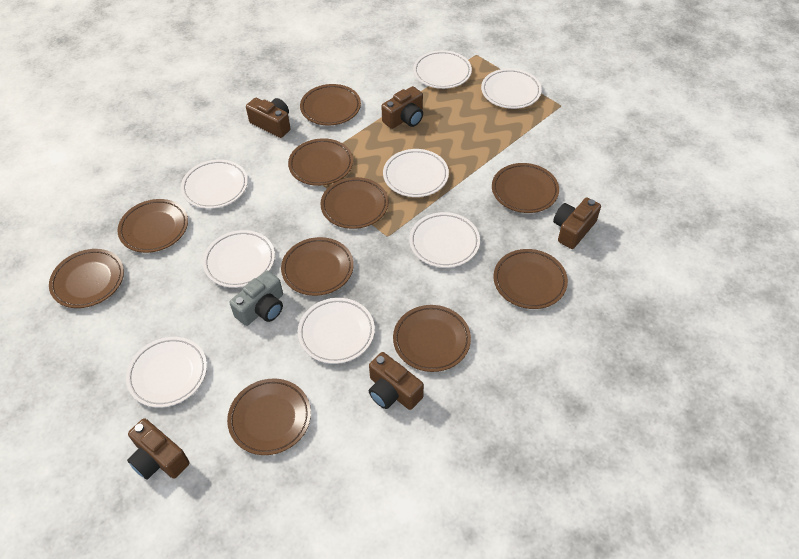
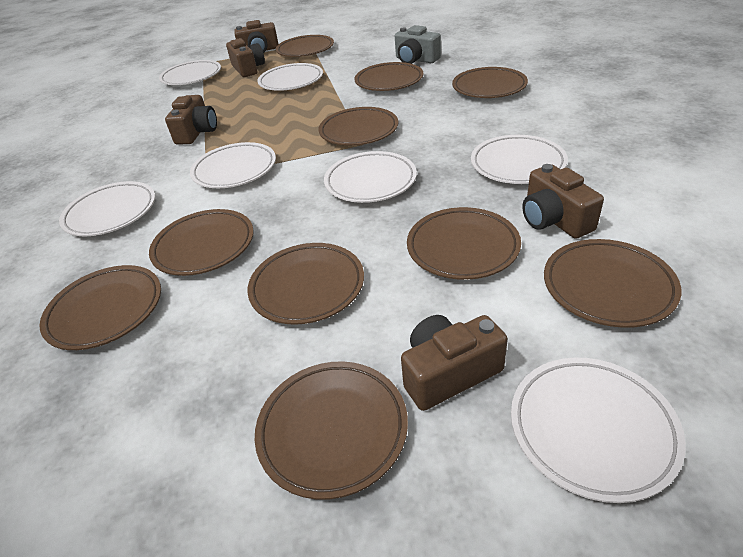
white plate: [126,337,207,408] [181,159,248,209] [203,230,275,288] [298,298,375,364] [383,149,449,197] [409,212,480,268] [413,50,472,89] [481,69,542,109] = 8 -> [59,181,155,236] [159,60,221,85] [190,142,276,188] [258,63,323,91] [324,151,417,203] [471,135,568,184] [511,358,686,503] = 7

